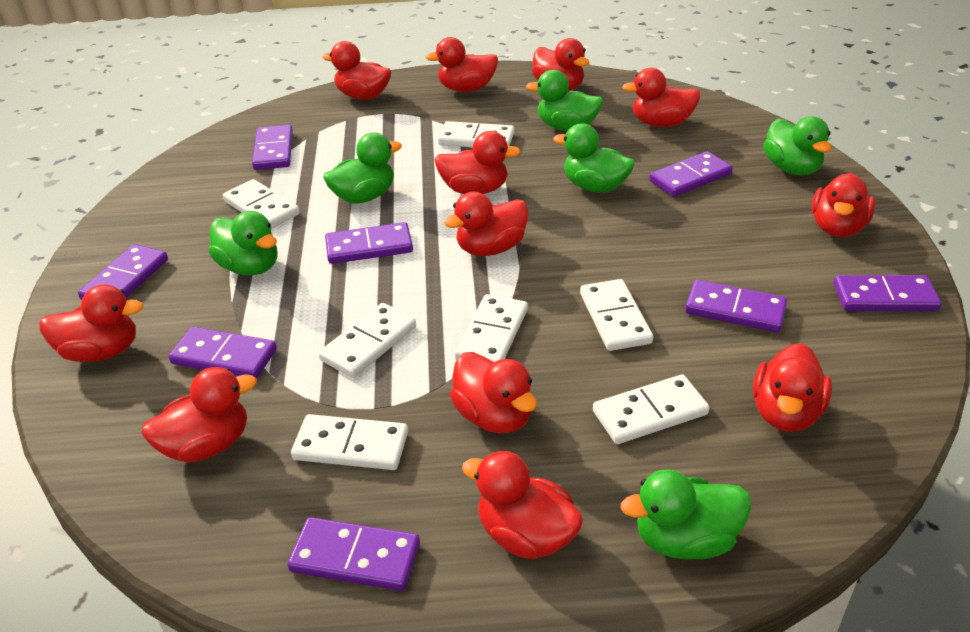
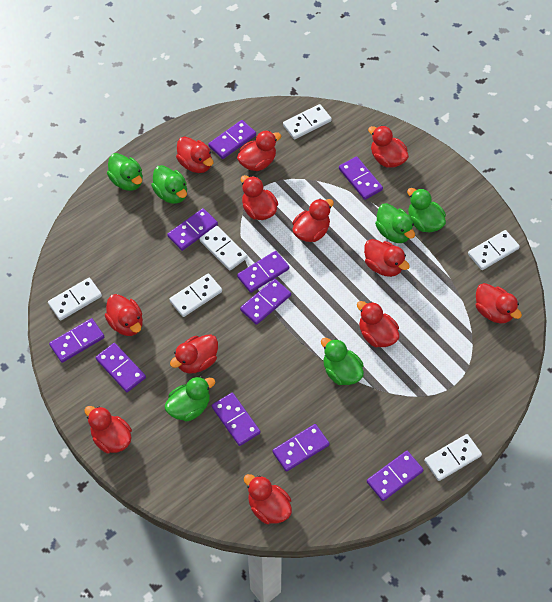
purple domino: [78,244,168,300] [169,327,277,379] [252,125,293,170] [287,517,420,591] [325,222,413,264] [649,151,733,197] [685,280,787,332] [834,275,941,311] = 8 -> [49,318,104,363] [96,343,146,392] [167,208,218,251] [209,120,256,159] [212,393,260,446] [237,251,289,293] [240,279,291,325] [272,424,330,472] [339,157,383,200] [367,451,424,501] = 10
white domino: [223,179,300,229] [291,414,408,470] [318,303,416,378] [438,121,514,147] [455,294,528,362] [580,279,653,351] [593,374,710,444] = 7 -> [48,278,102,320] [169,273,222,317] [200,226,247,271] [283,104,332,140] [424,434,482,481] [468,230,520,270] = 6

